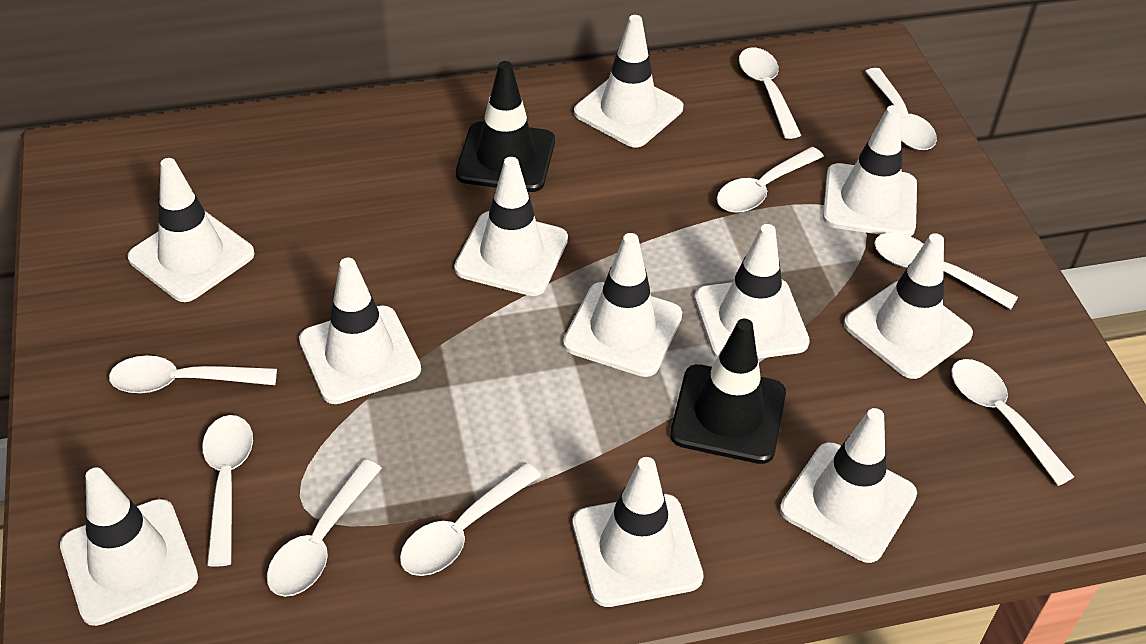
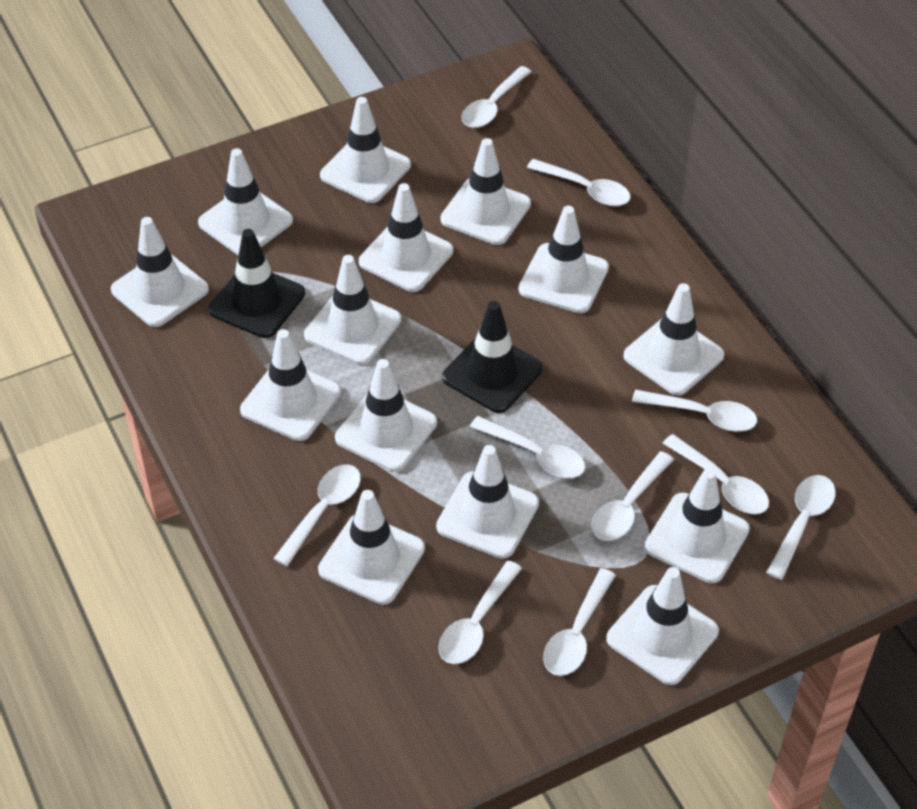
white spoon: [109,355,277,393] [202,415,253,567] [267,459,382,597] [400,463,541,576] [717,147,824,213] [739,48,801,139] [865,68,937,150] [874,233,1018,309] [951,359,1074,486] = 9 -> [273,464,361,566] [438,561,522,664] [462,66,532,128] [470,416,585,478] [527,159,631,206] [543,568,616,676] [591,451,674,541] [632,390,757,432] [662,434,769,514] [766,475,836,580] = 10
white traffic cone: [60,468,198,626] [128,158,255,302] [299,258,421,404] [454,157,568,296] [563,233,682,377] [573,457,704,607] [574,15,683,148] [695,224,810,359] [780,408,917,563] [823,105,917,236] [844,233,973,379] = 11 -> [111,217,209,327] [198,148,293,255] [240,329,341,441] [304,255,401,365] [318,490,425,605] [320,97,411,203] [335,359,437,472] [359,183,453,292] [436,445,539,559] [440,138,531,245] [519,206,609,313] [606,567,719,685] [623,283,724,395] [645,468,750,583] = 14

